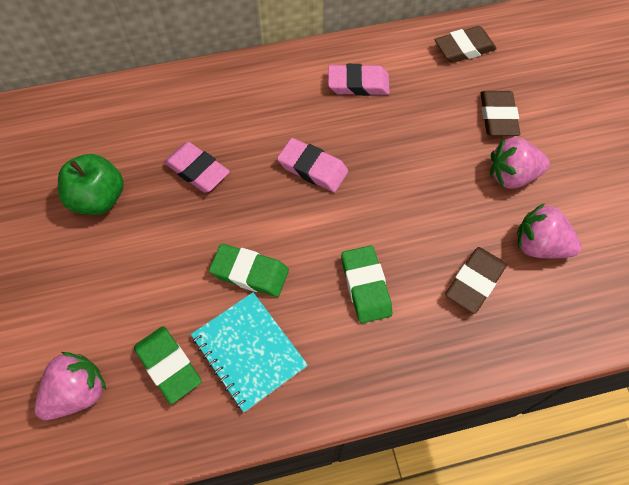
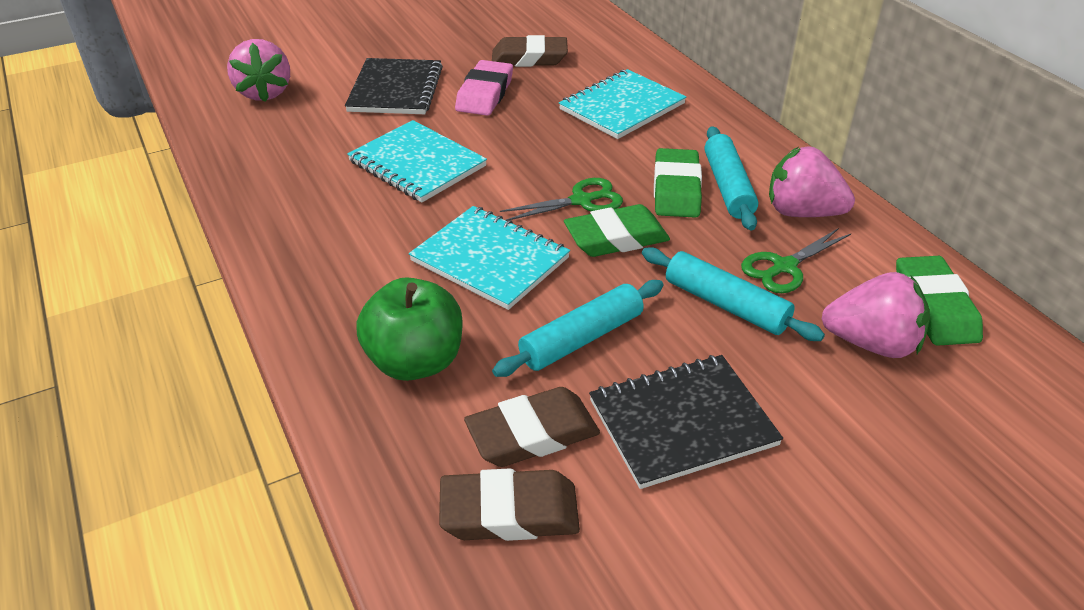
black notebook: none = 0 -> [345,58,443,114] [589,355,783,489] = 2
green scissors: none = 0 -> [500,178,623,221] [741,228,851,293] = 2
pink eraser: [164,142,230,193] [277,138,348,192] [328,64,390,96] = 3 -> [455,60,513,116] = 1
turquoise notebook: [191,292,308,412] = 1 -> [347,120,487,203] [409,206,570,310] [559,69,686,139] = 3
turquoise rolling pin: none = 0 -> [492,280,664,377] [642,247,825,341] [705,126,758,231] = 3

